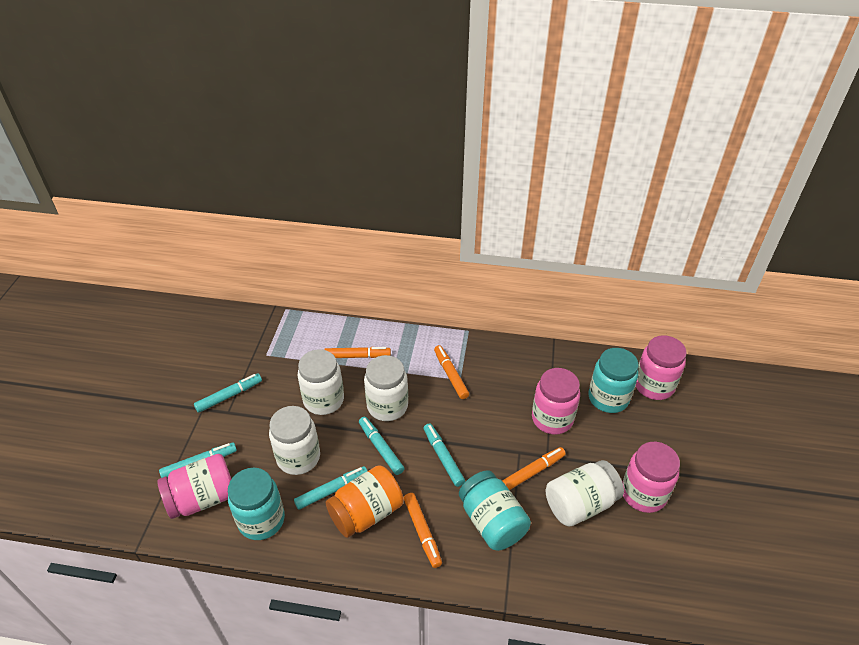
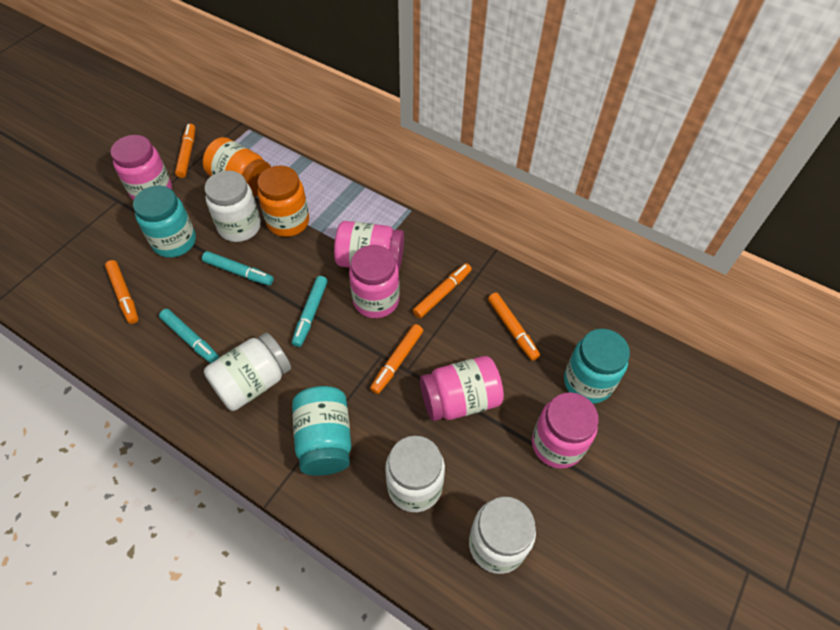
orange jar: [326,465,403,538] = 1 -> [203,137,271,197] [258,166,309,237] = 2
orange marker: [324,347,391,358] [404,493,442,568] [434,345,469,399] [502,447,566,490] = 4 -> [105,260,138,324] [175,124,195,178] [370,324,423,394] [413,263,472,318] [488,293,540,361] = 5
pink jar: [157,454,231,519] [532,368,580,435] [622,442,680,513] [636,335,687,400] = 4 -> [110,135,172,201] [334,221,404,270] [349,245,400,318] [420,356,504,421] [532,392,599,469] = 5
turquoise marker: [159,442,237,478] [194,373,262,413] [294,466,367,510] [359,417,405,475] [424,423,465,487] = 5 -> [159,309,219,363] [202,251,274,285] [292,276,328,347] = 3

